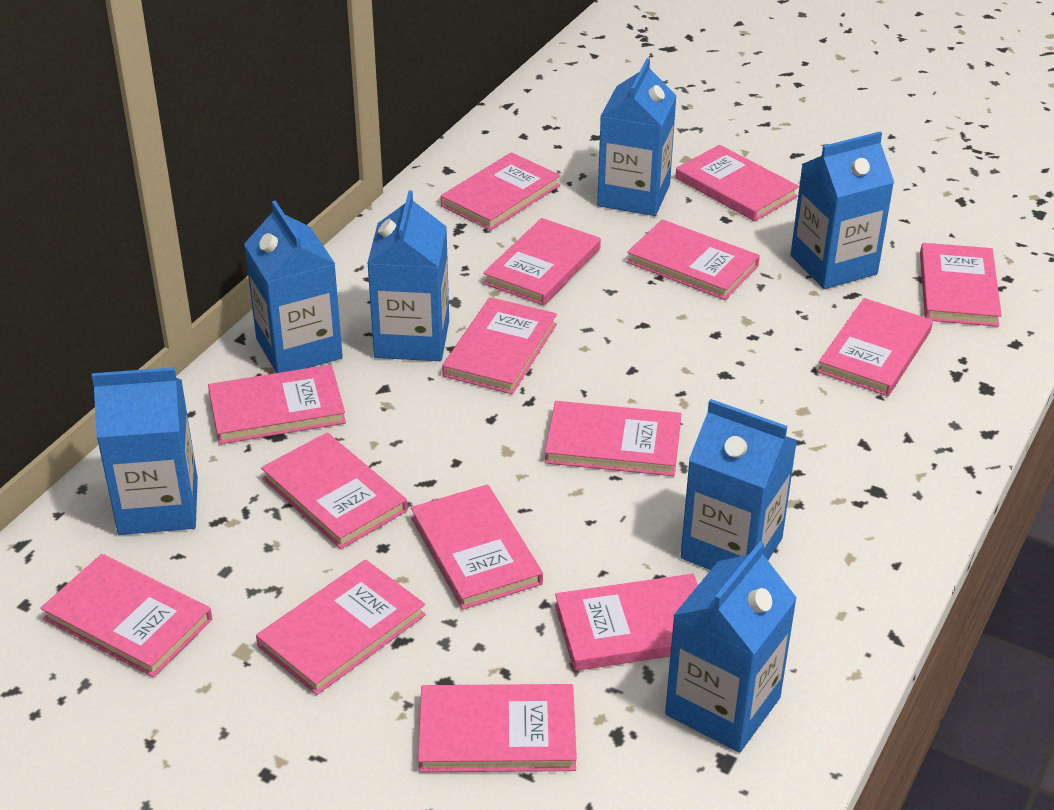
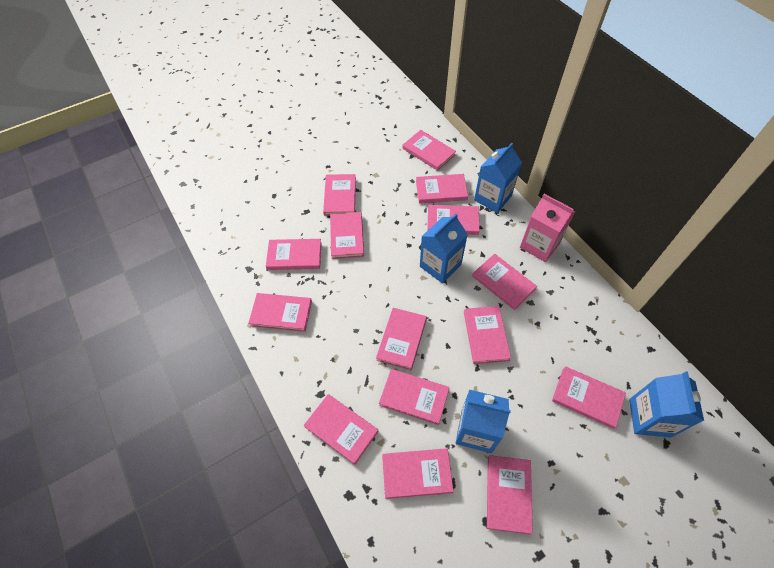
blue carton: [92,367,198,535] [244,201,343,373] [367,190,449,361] [597,58,677,216] [665,542,797,753] [681,399,797,570] [791,132,894,289] = 7 -> [420,213,468,283] [456,390,511,453] [474,143,522,213] [629,371,704,437] = 4
pink carton: none = 0 -> [520,194,575,262] = 1

